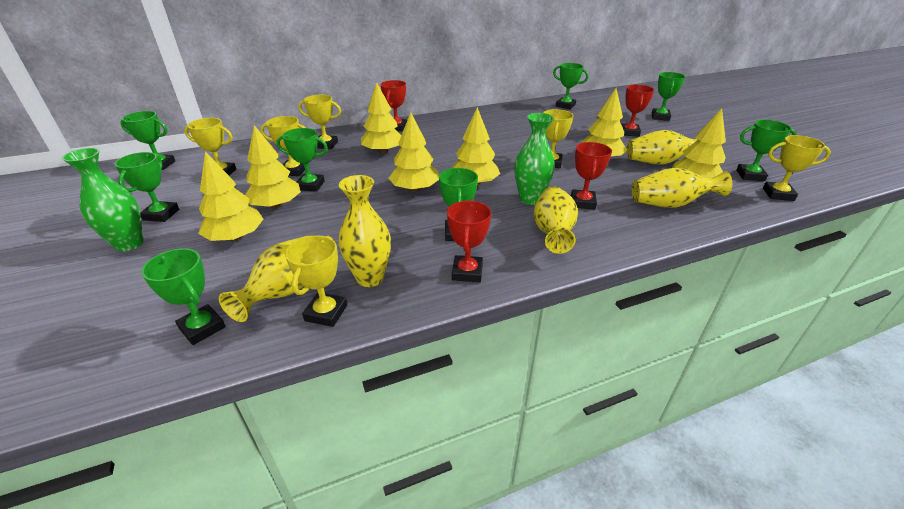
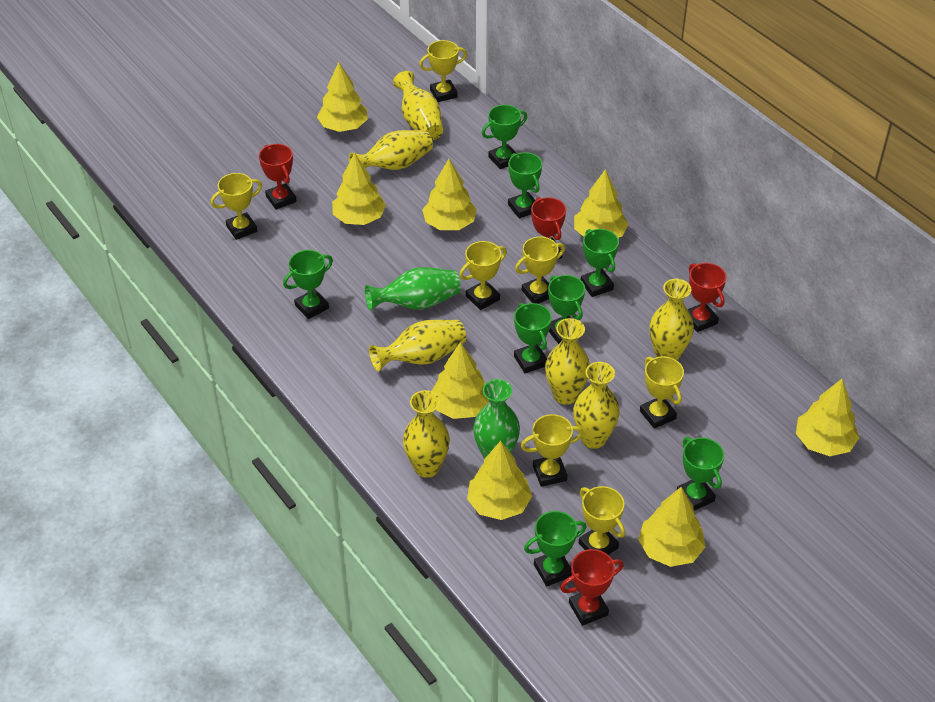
yellow tree: [198,151,263,241] [245,125,301,209] [361,82,401,154] [388,112,439,192] [452,107,500,186] [581,88,627,156] [672,108,726,178] = 7 -> [317,62,368,132] [332,153,386,225] [422,159,477,230] [432,342,489,419] [467,441,532,520] [574,169,628,238] [638,487,705,567] [796,379,859,456] = 8
yellow trophy: [184,118,236,175] [261,116,305,176] [285,235,347,327] [298,95,341,149] [543,109,574,168] [763,135,831,201] = 6 -> [211,173,262,240] [419,40,467,102] [459,241,507,310] [515,237,565,304] [521,414,583,487] [579,486,625,555] [640,356,684,429] = 7
yellow vase: [219,235,311,322] [339,175,391,287] [533,186,578,254] [627,130,698,165] [632,168,732,208] = 5 -> [349,130,433,170] [369,320,466,371] [393,71,443,141] [403,390,450,478] [545,318,590,405] [573,362,620,449] [650,279,694,361] = 7

